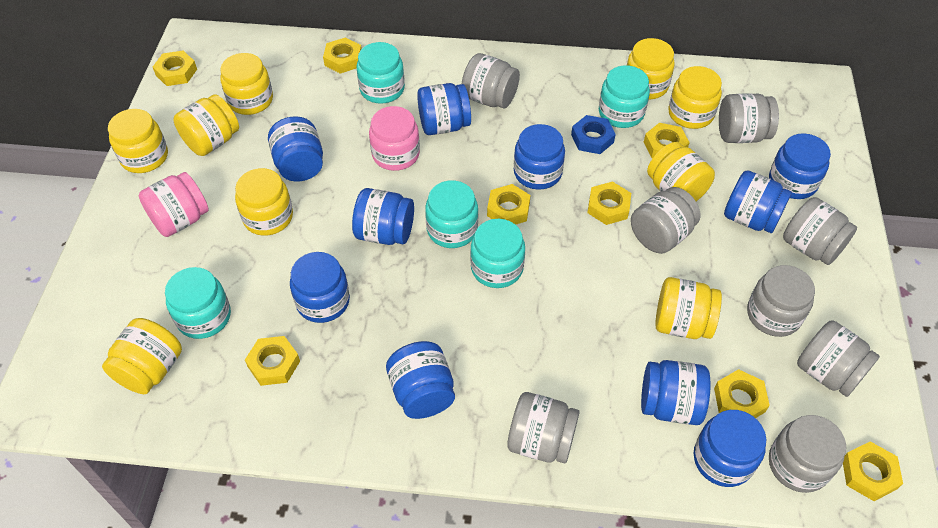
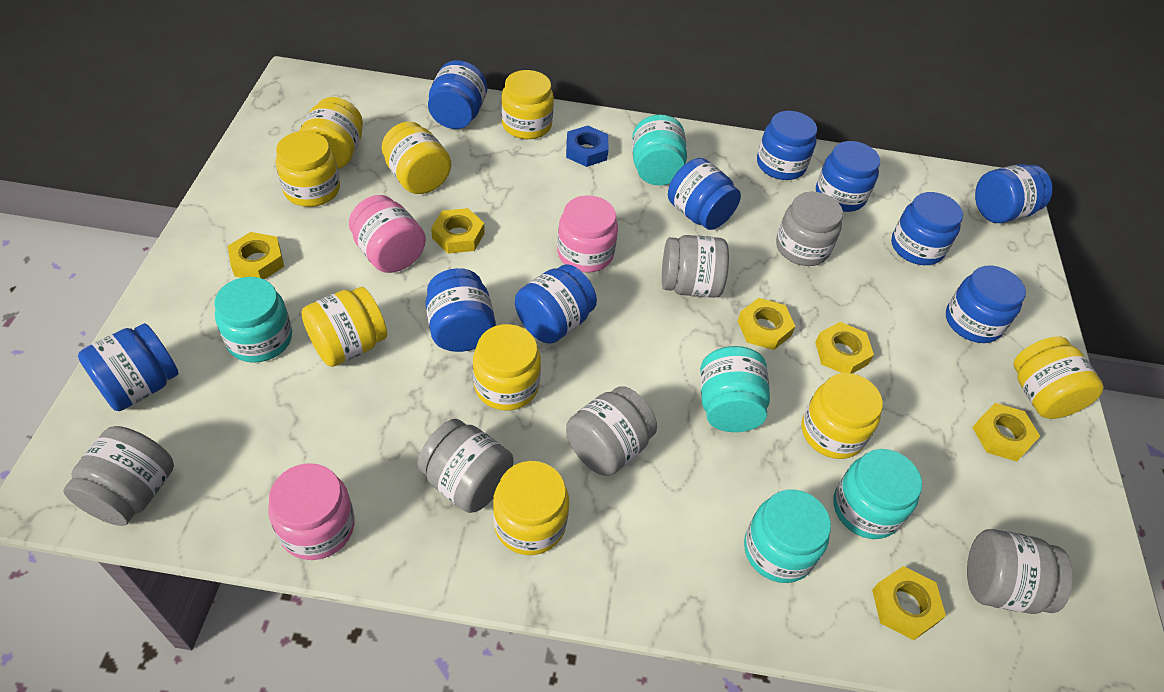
grey jar: [462,53,520,108] [507,392,580,463] [631,187,701,254] [719,93,779,143] [747,265,815,337] [769,415,846,493] [783,197,857,265] [797,320,880,397] = 8 -> [63,426,174,526] [417,419,513,513] [566,386,657,476] [662,235,729,298] [776,192,843,266] [967,529,1073,614] = 6
pink jar: [139,172,209,237] [369,106,420,171] = 2 -> [268,463,355,560] [349,195,426,273] [557,195,618,273] = 3
yellow nut: [153,51,197,86] [245,336,300,386] [323,37,362,74] [487,184,531,225] [587,181,631,225] [644,123,690,158] [714,369,770,418] [843,442,903,501] = 8 -> [227,232,284,279] [431,208,484,254] [738,298,796,350] [815,322,874,374] [872,566,946,640] [972,403,1040,461] = 6

